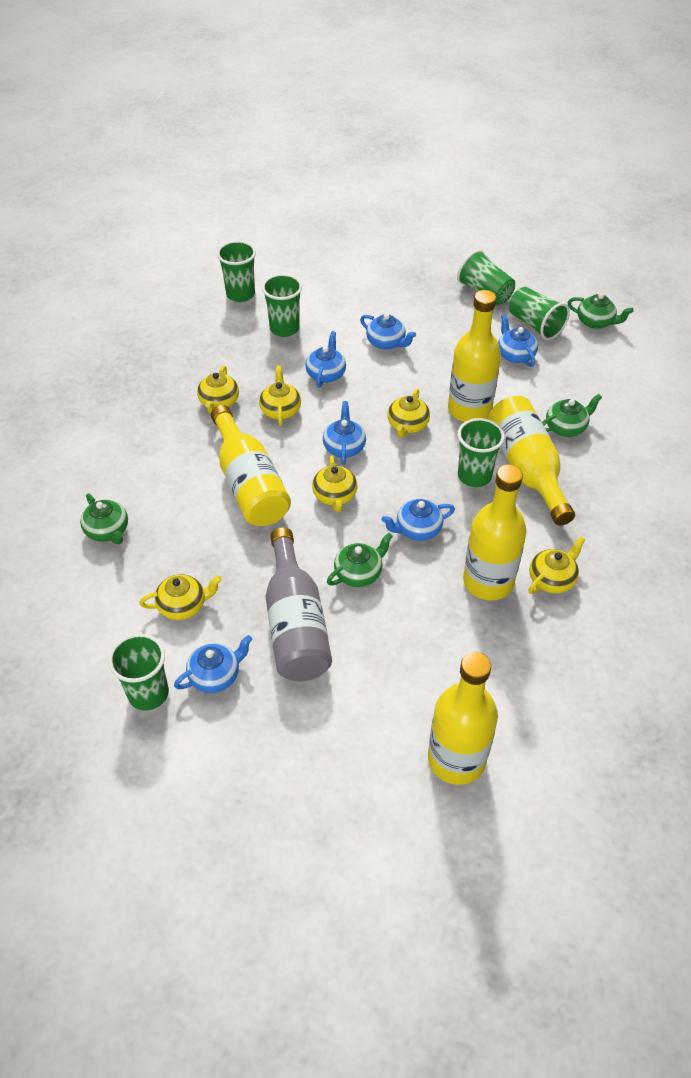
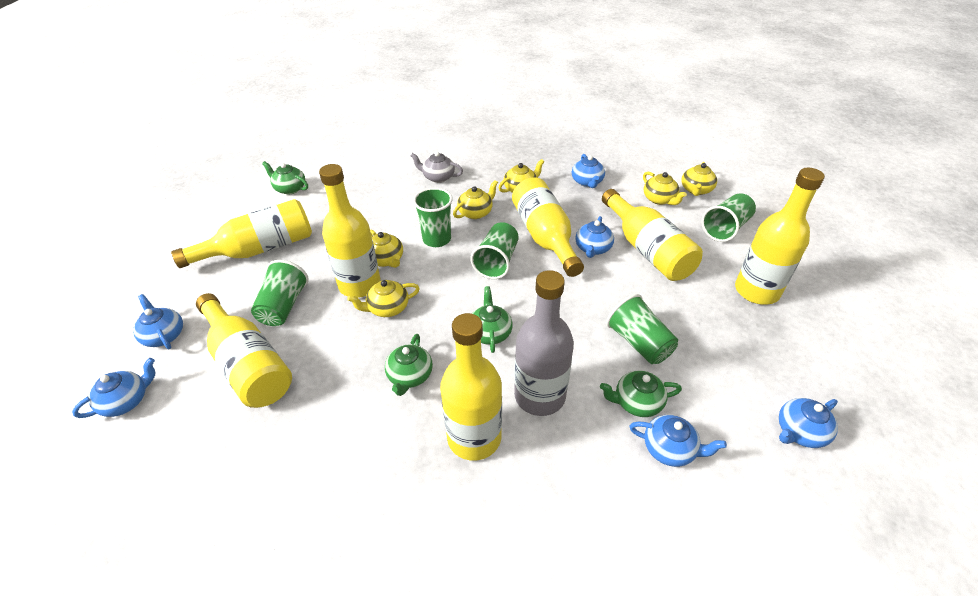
green cup: [108,633,169,711] [217,241,256,302] [262,274,302,337] [457,250,515,305] [458,418,505,487] [509,287,570,340] = 6 -> [251,260,309,326] [413,187,453,247] [470,222,519,279] [606,294,678,364] [701,193,756,242] = 5
grey teapot: none = 0 -> [411,152,463,183] = 1
yellow bottle: [211,405,291,526] [428,652,498,785] [448,290,501,422] [463,464,527,600] [488,396,575,526] = 5 -> [171,199,312,268] [196,293,292,408] [319,164,381,298] [440,313,502,461] [512,177,584,277] [602,189,703,281] [735,168,825,305] = 7

